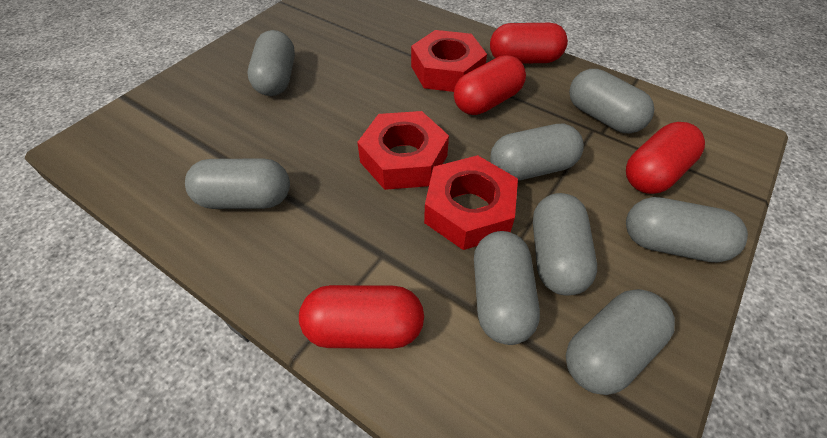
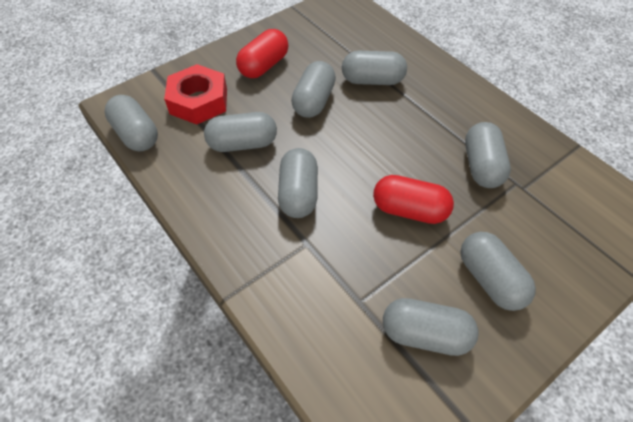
red capsule: [299,285,424,349] [454,55,526,115] [490,23,568,64] [626,122,705,194] = 4 -> [236,29,289,78] [373,175,454,224] = 2
red nut: [357,111,449,190] [411,30,487,92] [424,155,518,250] = 3 -> [164,64,227,125] = 1

